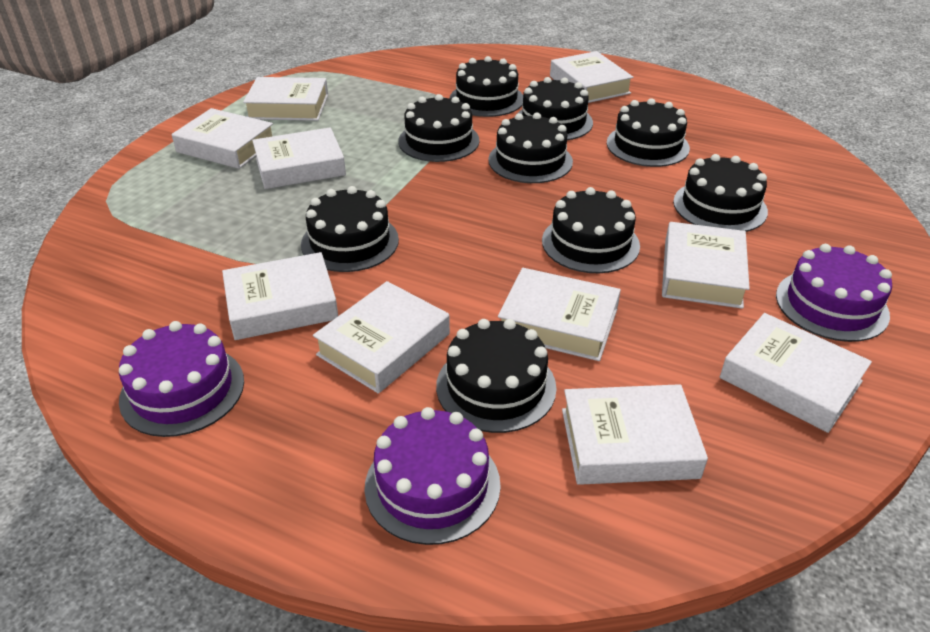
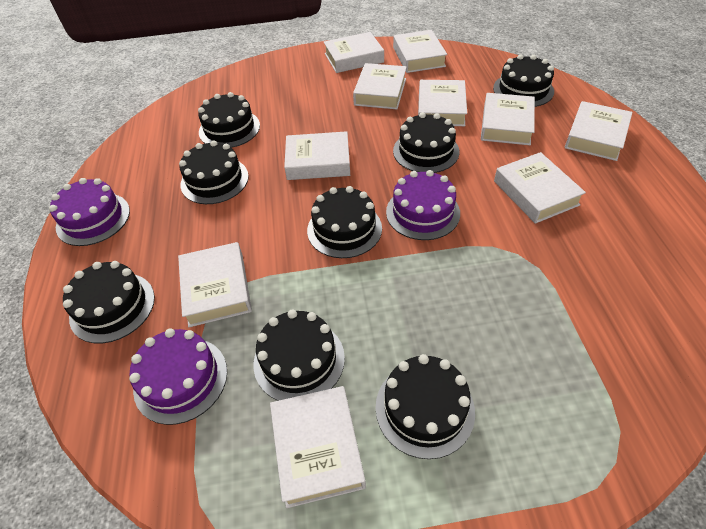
black cake: [301,186,399,272] [398,94,480,162] [436,319,556,433] [450,56,523,117] [488,113,573,183] [517,77,593,140] [542,187,640,273] [607,98,690,167] [673,154,768,232] = 9 -> [63,261,155,343] [179,140,249,204] [198,92,260,148] [254,310,345,401] [307,186,382,258] [376,354,475,459] [393,112,459,173] [493,54,554,107] = 8

